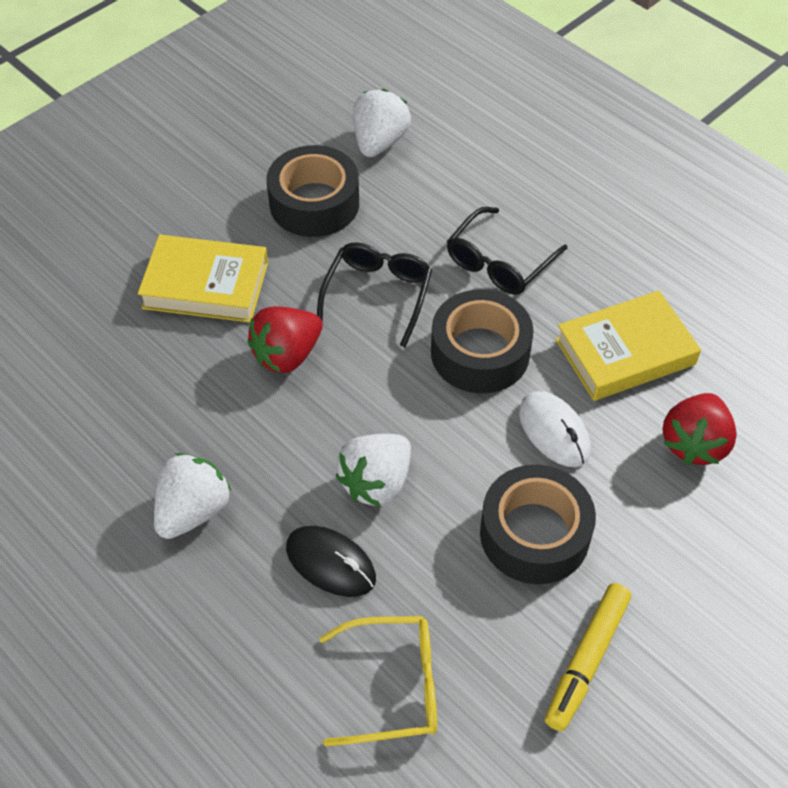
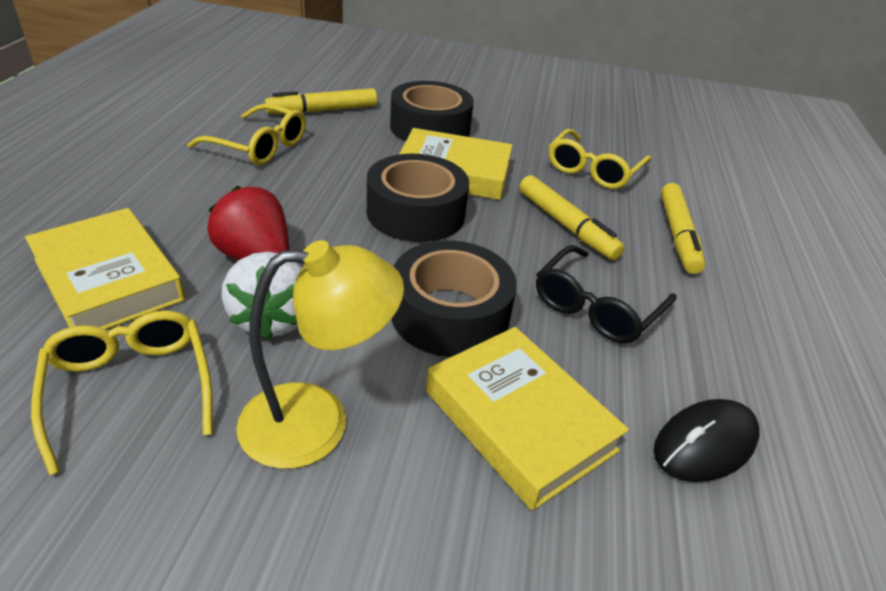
black glasses: [317,242,432,347] [447,207,568,295] = 2 -> [536,245,677,344] = 1
red strawberry: [247,306,323,373] [663,393,737,465] = 2 -> [207,186,289,260] = 1
white mouse: [519,391,591,467] = 1 -> none = 0
white strawberry: [154,453,231,539] [336,434,411,507] [353,89,411,157] = 3 -> [221,252,302,340] = 1
yellow book: [138,235,268,323] [555,290,701,401] = 2 -> [25,208,185,329] [399,128,513,200] [426,327,629,511] = 3
yellow glasses: [319,616,437,746] = 1 -> [31,311,213,476] [187,104,306,165] [549,129,651,189] = 3
yellow lamp: none = 0 -> [236,240,404,469] = 1
yellow marker: [545,583,631,731] = 1 -> [265,88,377,114] [520,175,625,260] [661,183,705,274] = 3

